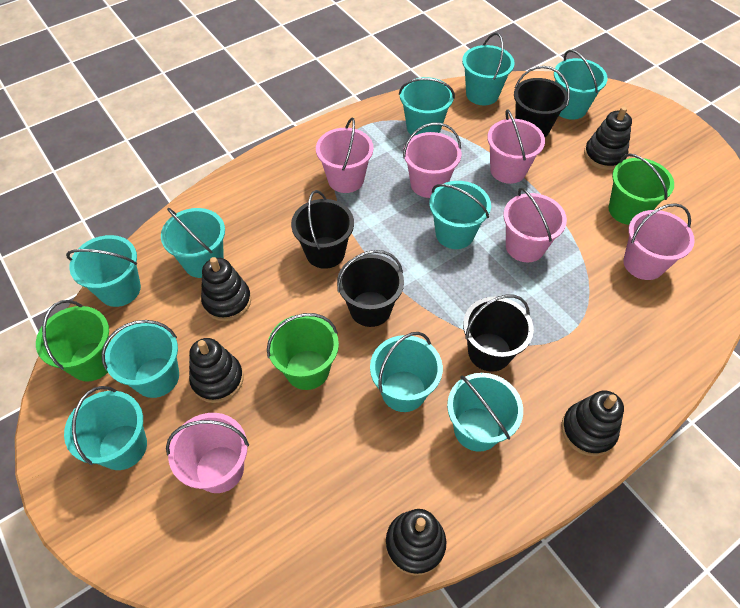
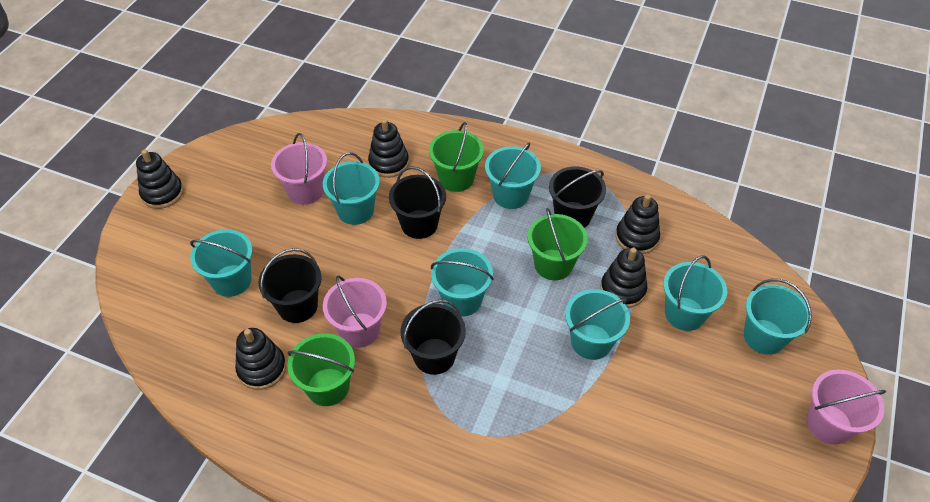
pink bucket: [166,413,249,493] [316,117,373,193] [403,123,461,198] [487,109,545,184] [504,188,567,262] [623,203,695,280] = 6 -> [271,133,327,205] [323,275,387,348] [807,370,886,444] = 3
turquoise bucket: [64,386,147,470] [66,235,141,307] [102,320,179,398] [161,208,225,278] [370,332,443,412] [399,77,455,136] [429,181,491,249] [447,373,523,452] [462,32,515,105] [554,50,608,120] = 10 -> [190,230,252,297] [323,152,380,225] [431,248,494,317] [485,142,541,209] [565,289,630,360] [663,256,727,331] [744,279,812,355] = 7

